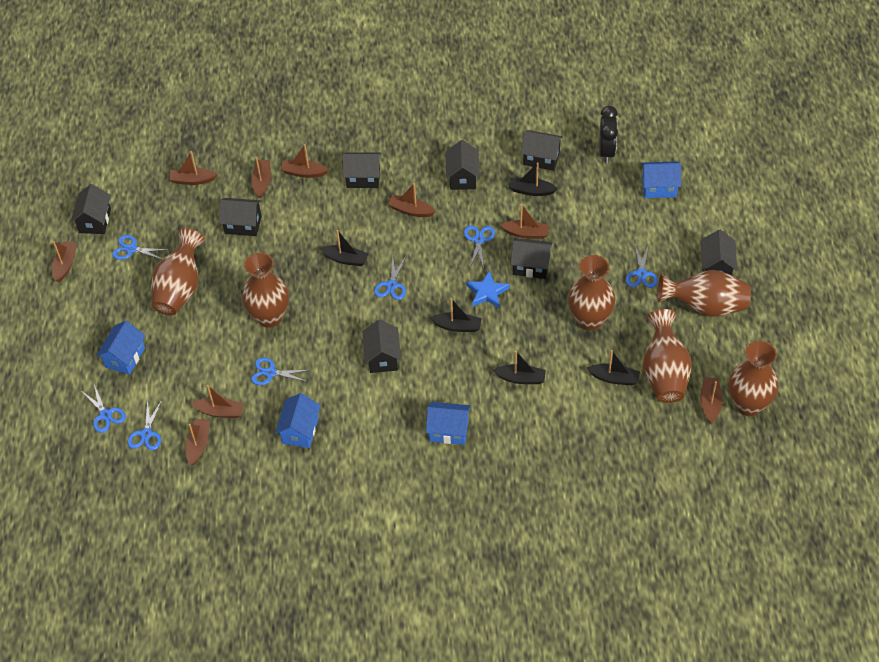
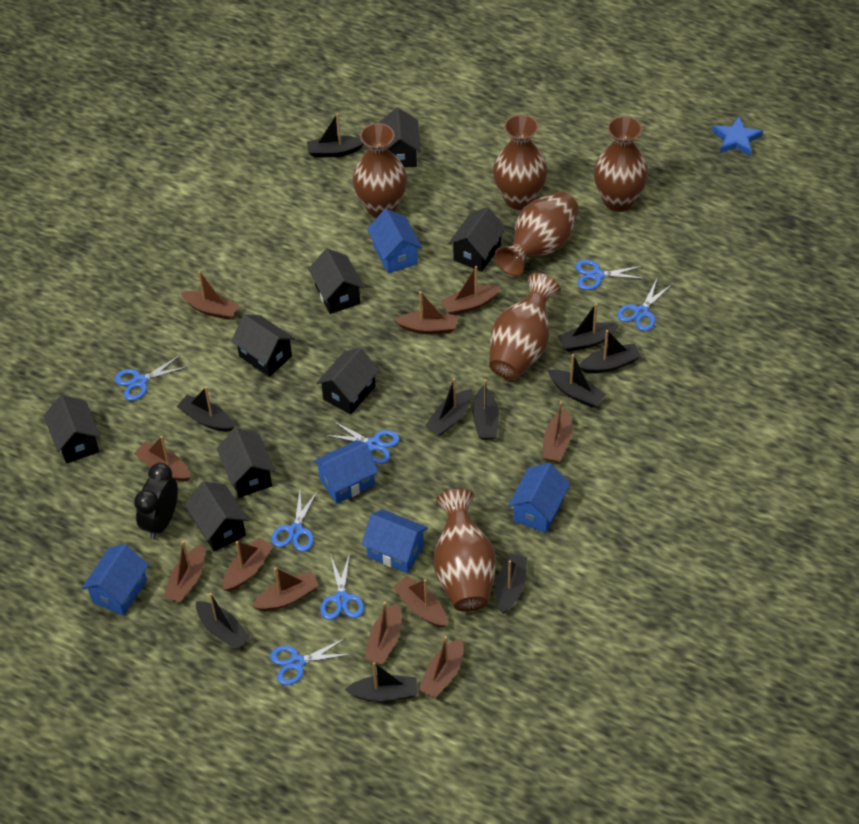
black boat: [320,230,369,266] [430,298,482,332] [493,351,546,384] [509,162,558,196] [587,350,640,385] = 5 -> [177,387,234,432] [196,593,250,649] [307,113,363,158] [345,662,417,702] [425,378,472,436] [472,379,499,440] [496,553,527,614] [548,354,606,408] [558,303,619,352] [579,330,641,373] = 10
blue house: [96,321,146,375] [275,393,321,448] [426,402,471,445] [641,161,681,198] = 4 -> [82,544,149,616] [313,440,378,504] [361,509,428,573] [367,209,422,273] [508,463,570,533] = 5
brown boat: [52,241,77,282] [169,151,217,185] [185,419,210,466] [191,385,244,418] [251,157,271,199] [281,144,328,178] [388,183,436,217] [500,204,550,239] [700,377,722,424] = 9 -> [134,436,191,481] [164,541,205,602] [181,271,239,320] [223,537,273,591] [252,567,319,611] [365,602,401,664] [393,576,447,628] [394,291,457,334] [418,636,464,698] [441,266,501,315] [542,401,572,462] = 11

